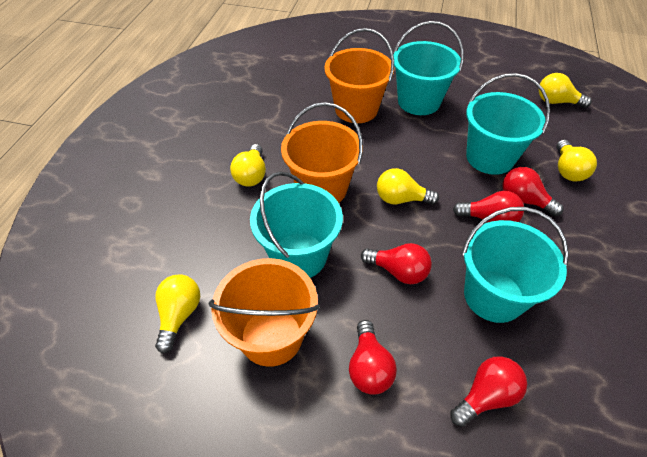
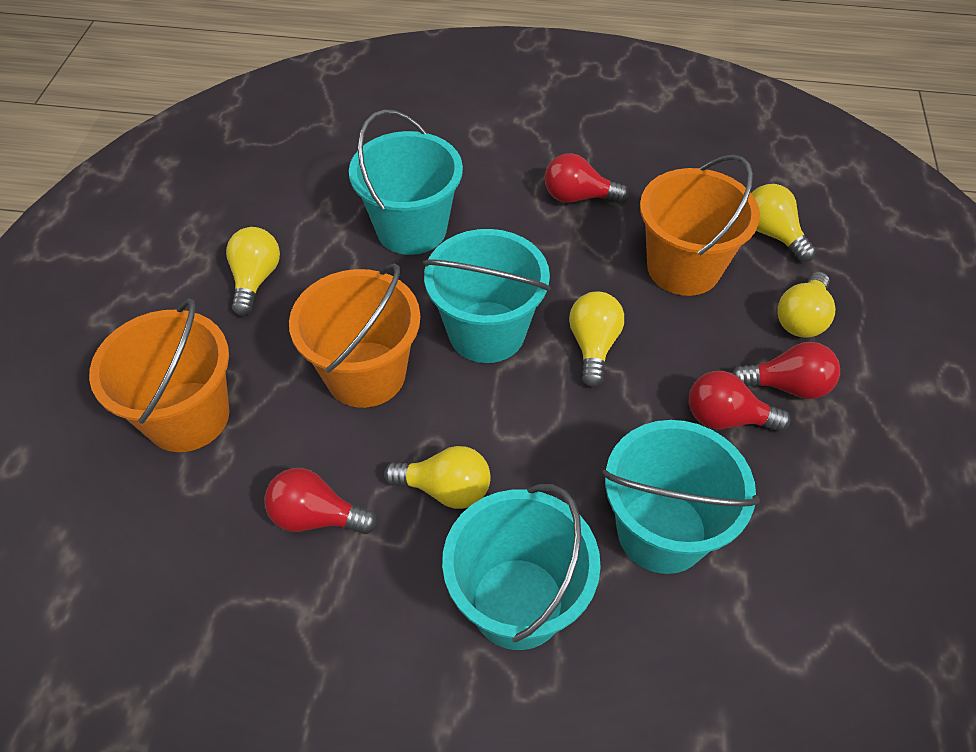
red light bulb: [349,320,397,395] [361,243,432,284] [450,356,527,427] [453,191,524,222] [503,167,564,216] = 5 -> [264,468,377,534] [545,153,629,203] [689,371,791,432] [732,342,840,399] = 4

